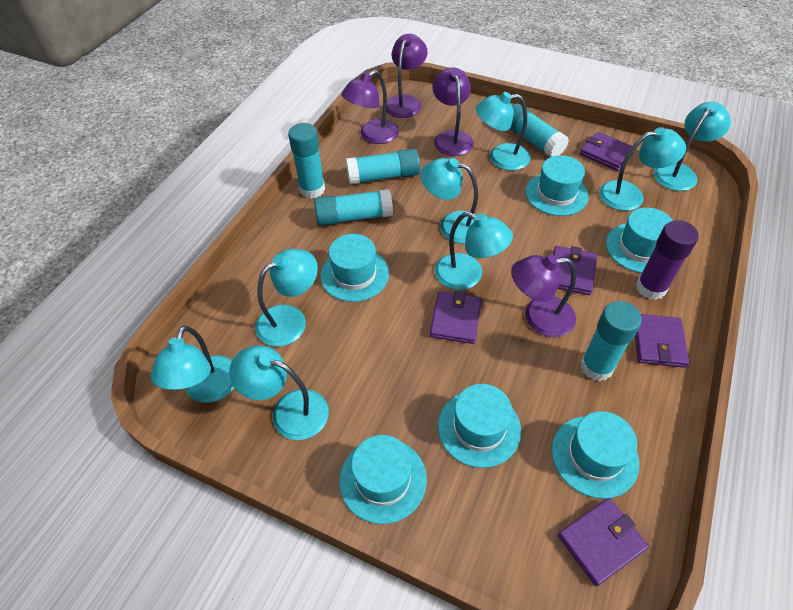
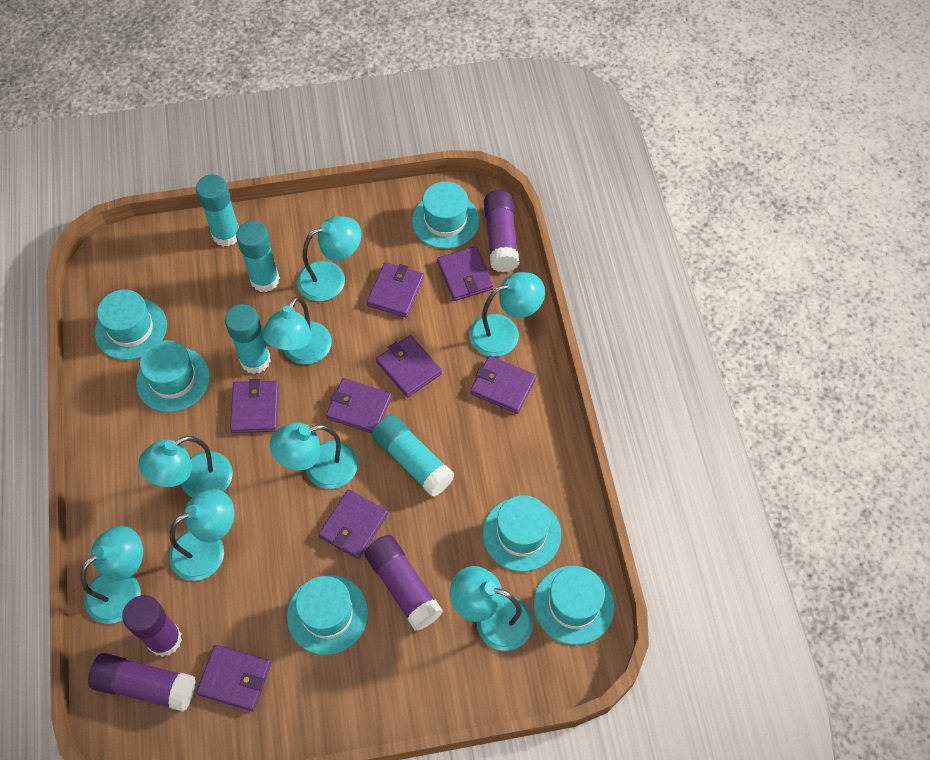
purple glue stick: [636,220,699,300] = 1 -> [88,653,196,712] [122,595,182,657] [364,535,443,631] [484,190,519,272] = 4
purple lamp: [341,70,399,144] [386,34,427,118] [432,68,474,156] [511,255,576,337] = 4 -> none = 0
purple wallet: [430,291,482,344] [553,246,597,295] [558,498,649,587] [580,132,634,171] [635,314,689,368] = 5 -> [196,645,271,711] [230,379,279,433] [318,489,388,559] [326,378,392,433] [367,262,424,317] [376,335,442,398] [437,246,494,301] [470,355,536,414] = 8
turquoise glue stick: [288,123,325,199] [314,189,393,226] [346,149,420,184] [510,104,569,157] [580,301,642,381] = 5 -> [196,174,239,247] [225,304,271,374] [236,221,280,292] [372,414,455,497] = 4

